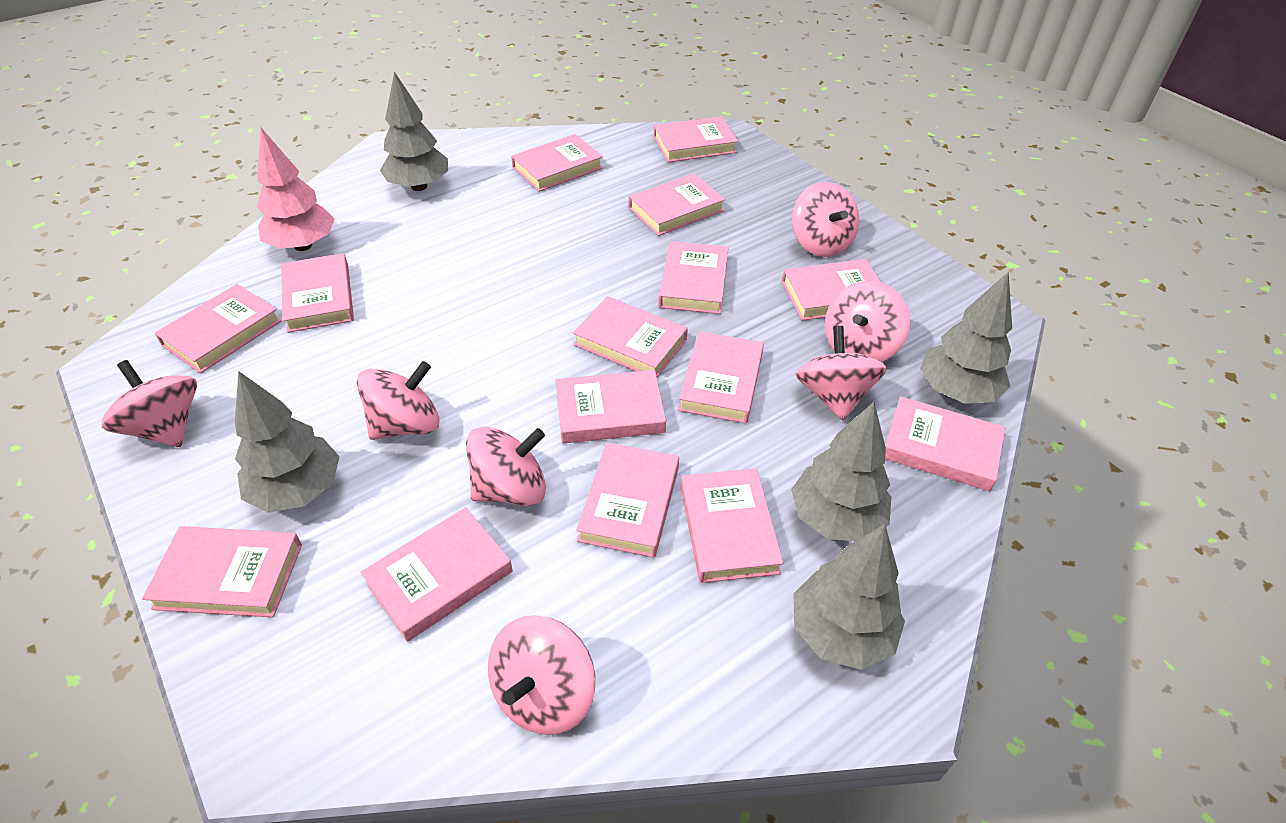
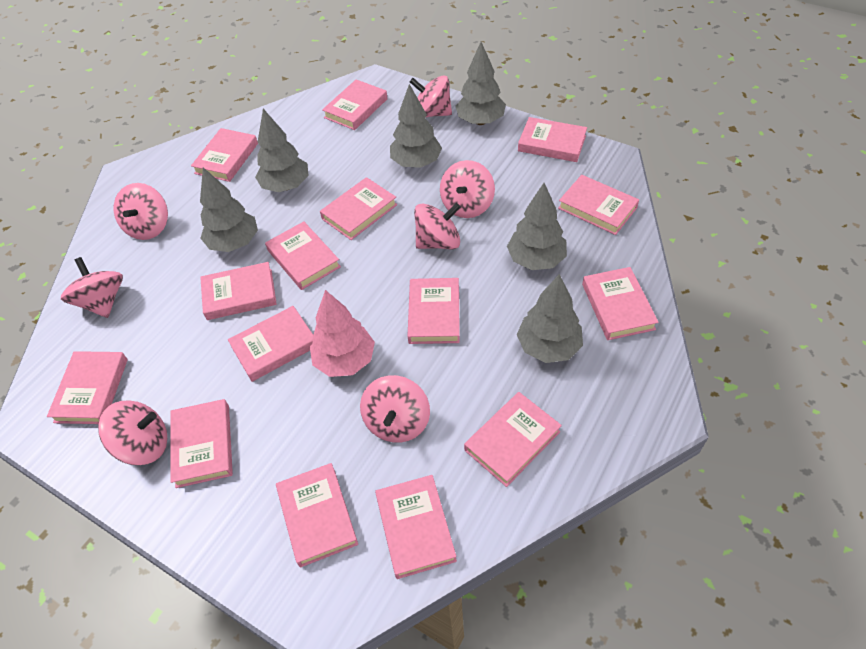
grey tree: [235,371,340,513] [380,71,448,191] [791,402,891,541] [793,524,905,670] [920,272,1012,404] = 5 -> [200,167,258,252] [255,109,308,192] [390,84,442,168] [456,42,506,125] [507,183,567,270] [517,274,583,363] = 6

